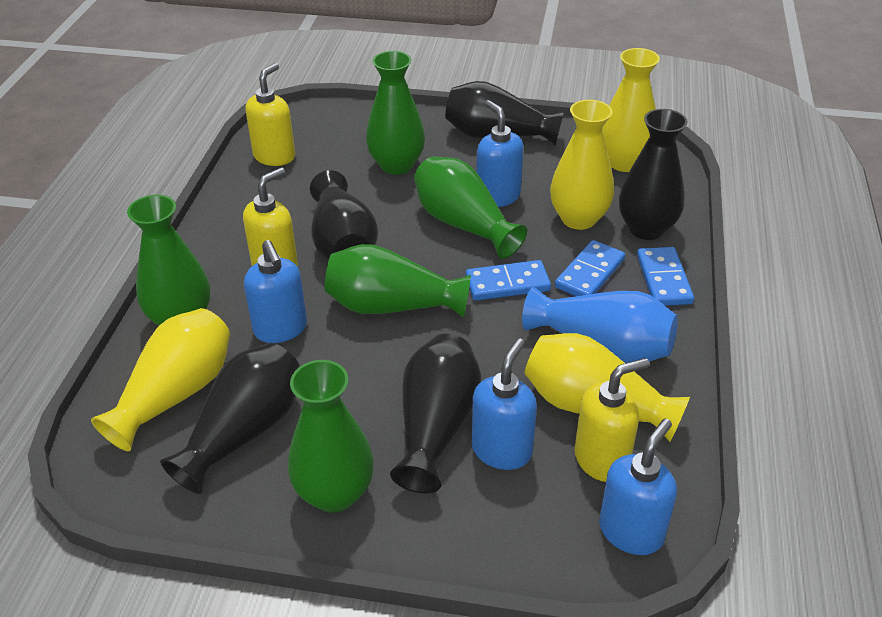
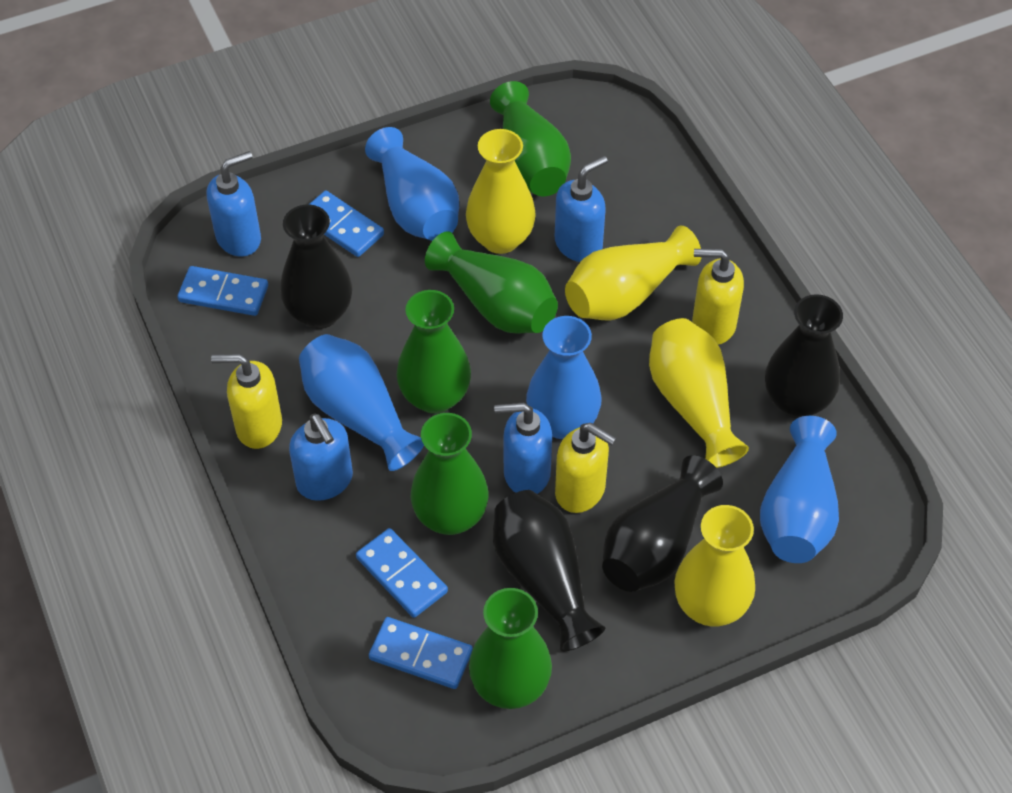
black vase: [160,343,300,494] [310,170,378,261] [390,334,481,493] [445,81,564,146] [619,109,688,240] = 5 -> [280,205,352,329] [493,490,605,651] [602,455,723,592] [765,294,843,418] = 4
blue domino: [466,260,551,301] [555,240,625,296] [637,247,694,306] = 3 -> [177,266,268,316] [308,191,384,257] [356,528,448,618] [369,617,473,689] = 4
blue vase: [522,287,678,363] = 1 -> [299,334,424,471] [365,127,459,241] [526,316,601,439] [760,416,839,563] = 4

